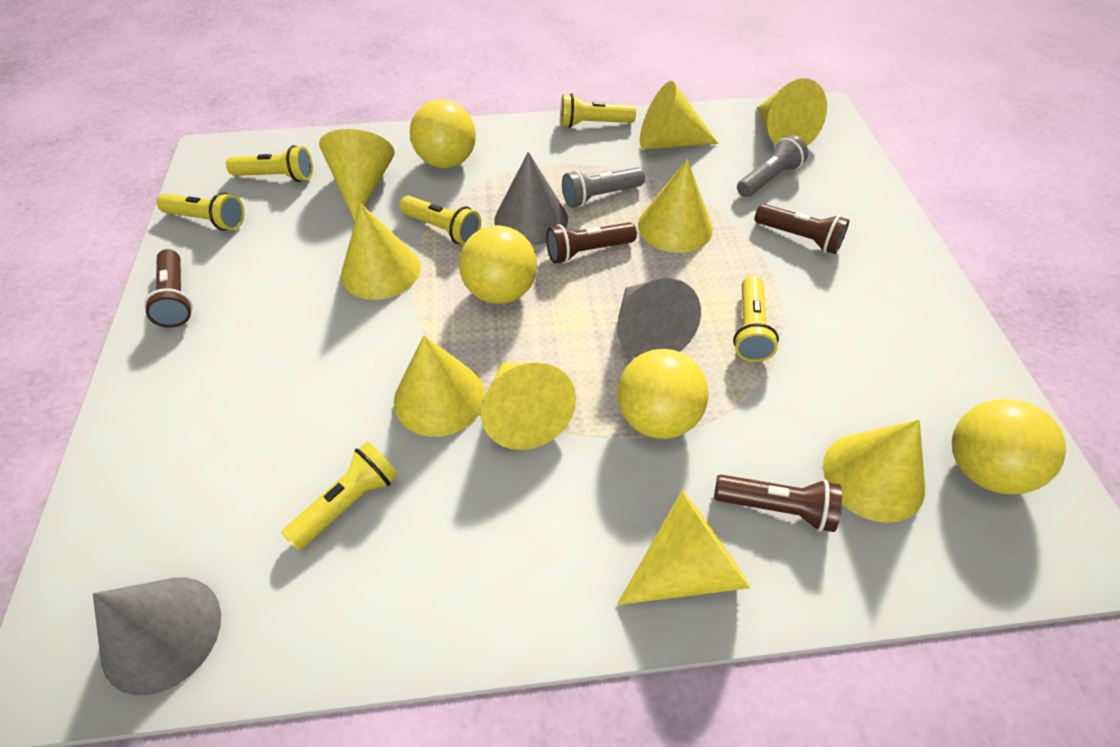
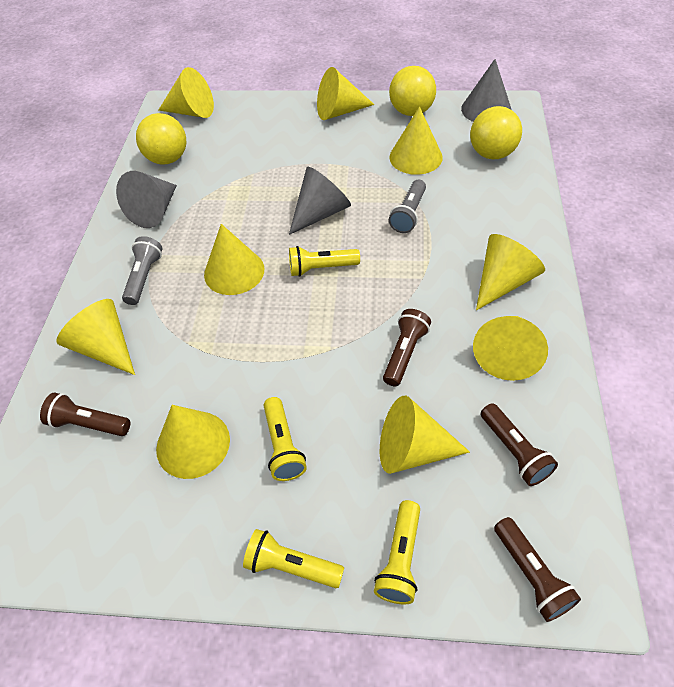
yellow ball: [410,99,476,168] [459,225,537,304] [617,349,709,439] [952,399,1066,494] = 4 -> [136,113,186,165] [389,66,436,116] [470,106,522,159] = 3
yellow flashlight: [157,192,245,231] [226,145,313,182] [282,442,398,550] [399,195,481,245] [560,93,636,128] [733,276,779,362] = 6 -> [243,529,344,588] [264,397,307,481] [289,246,360,277] [374,500,420,604] = 4

